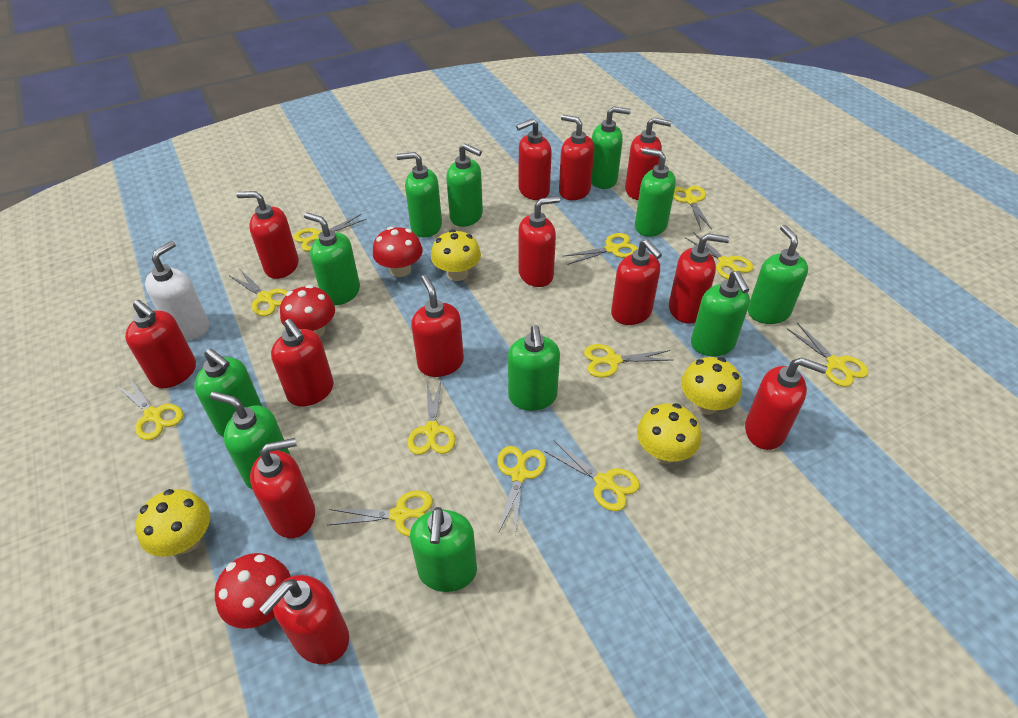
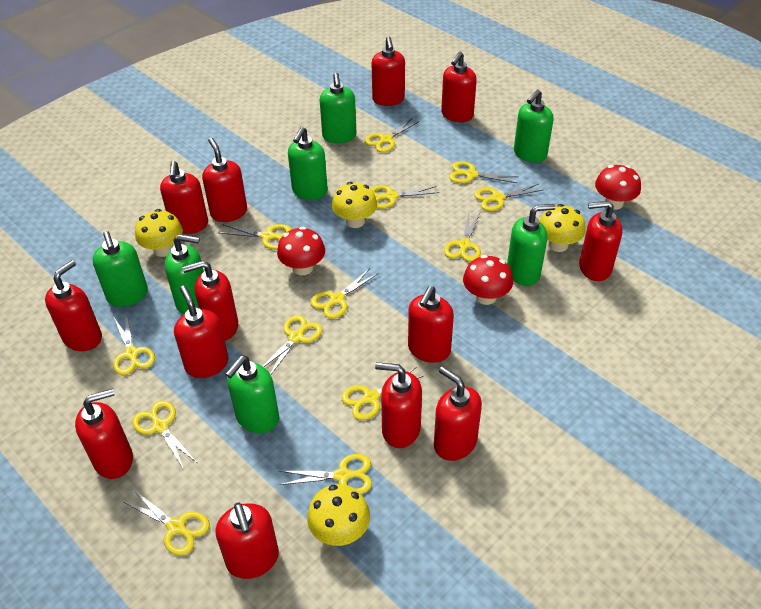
green soap dispenser: [194,348,263,437] [210,391,291,489] [304,213,360,306] [396,152,442,238] [410,507,477,592] [446,143,483,227] [508,325,560,411] [591,107,631,189] [635,148,676,237] [691,271,750,356] [748,225,808,324] = 11 -> [92,231,148,307] [165,234,204,314] [226,356,279,433] [288,127,328,200] [320,73,356,144] [507,204,555,286] [514,90,554,163] = 7
white soap dispenser: [145,241,209,340] = 1 -> none = 0
yellow scissors: [116,377,183,440] [230,270,288,316] [293,214,367,252] [328,490,433,537] [407,381,455,455] [497,446,546,535] [544,441,640,511] [562,233,638,265] [584,344,672,378] [673,186,712,230] [684,232,753,279] [787,323,869,387] = 12 -> [113,314,155,375] [122,489,210,556] [132,400,197,469] [220,224,292,250] [263,315,323,375] [279,454,372,494] [311,268,379,319] [341,368,424,420] [365,118,420,153] [371,185,439,209] [444,213,481,262] [449,161,518,184] [474,184,543,211] = 13

